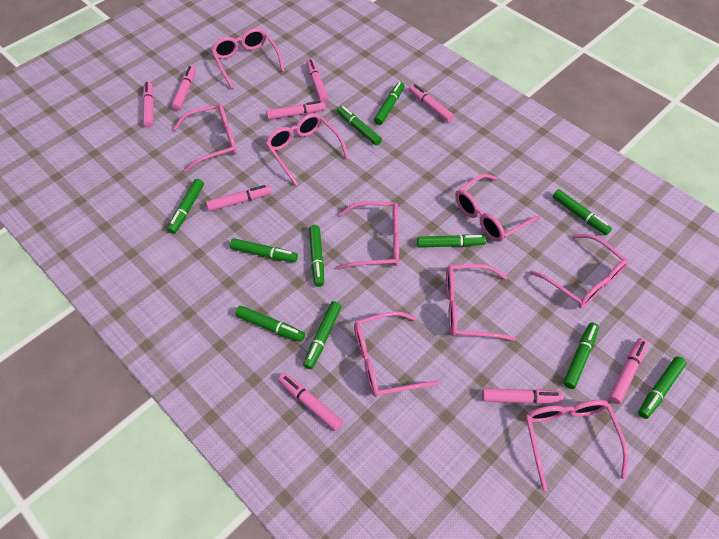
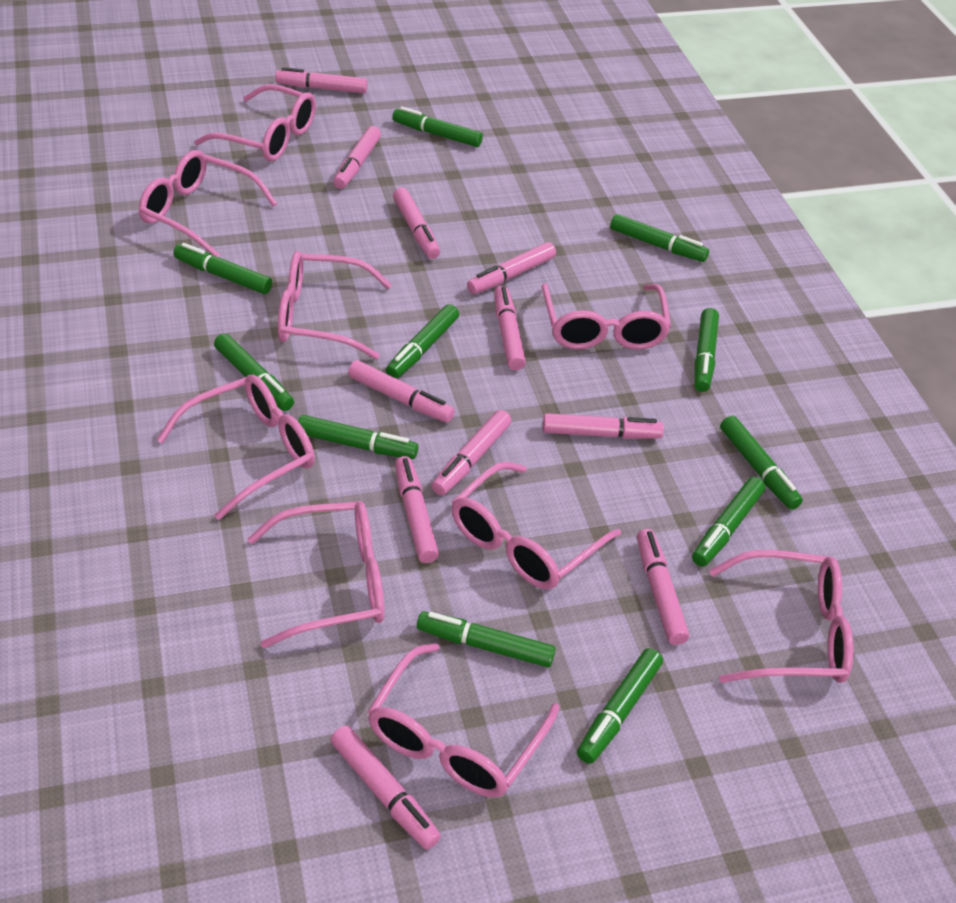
pink marker: [143,81,154,128] [171,66,196,111] [206,185,272,211] [266,101,326,120] [278,373,343,431] [306,59,328,102] [409,84,454,122] [482,388,563,404] [609,338,648,404] = 9 -> [275,67,368,93] [331,725,441,850] [333,126,381,189] [348,360,455,423] [393,188,440,259] [395,456,439,563] [432,410,512,496] [467,242,556,294] [494,286,526,371] [543,413,664,439] [637,529,689,645] = 11

